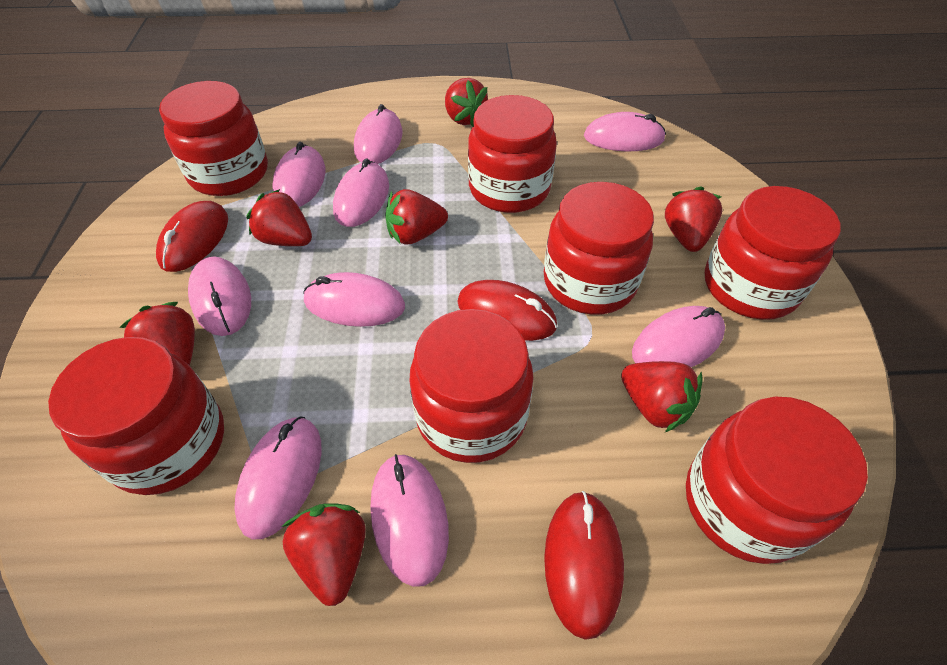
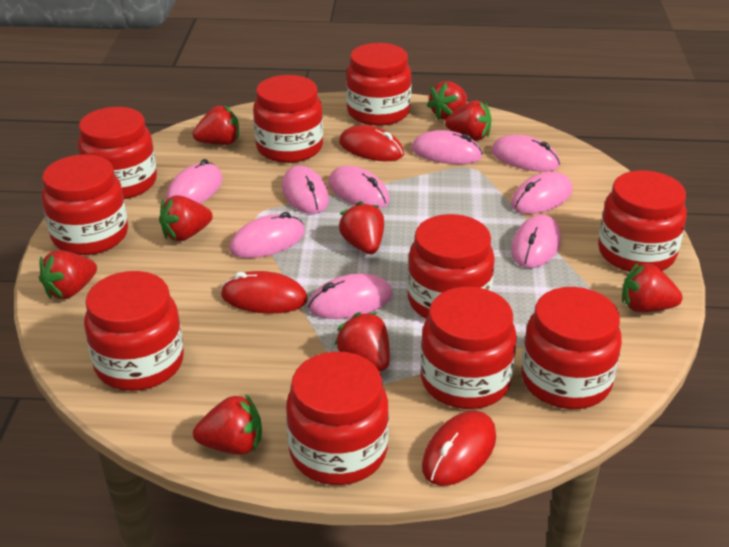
red jar: [48,337,224,495] [159,81,268,196] [409,309,534,463] [468,95,557,213] [544,182,654,315] [686,397,868,564] [705,186,841,320] = 7 -> [42,154,128,255] [78,107,157,199] [84,271,184,391] [253,75,323,163] [286,351,389,485] [346,43,411,126] [407,214,495,319] [420,287,517,409] [521,287,622,409] [598,170,687,272] = 10
red strawberry: [119,302,195,366] [246,189,312,246] [282,504,366,606] [385,189,448,245] [445,78,488,126] [621,361,702,432] [665,186,722,252] = 7 -> [39,250,97,299] [159,196,213,241] [193,105,239,145] [193,394,262,455] [334,312,390,371] [339,201,384,254] [427,81,467,120] [445,101,491,140] [622,262,683,312] = 9

